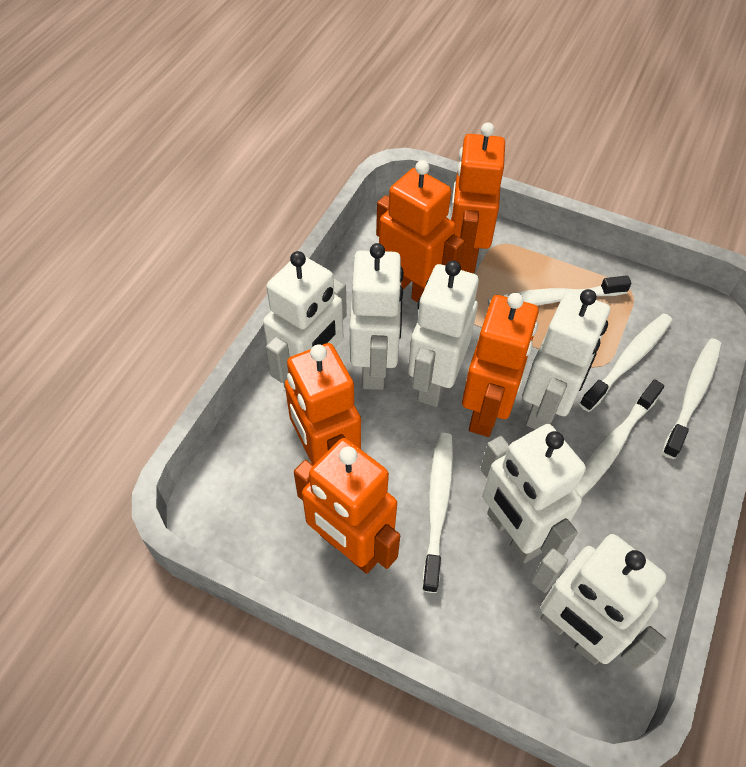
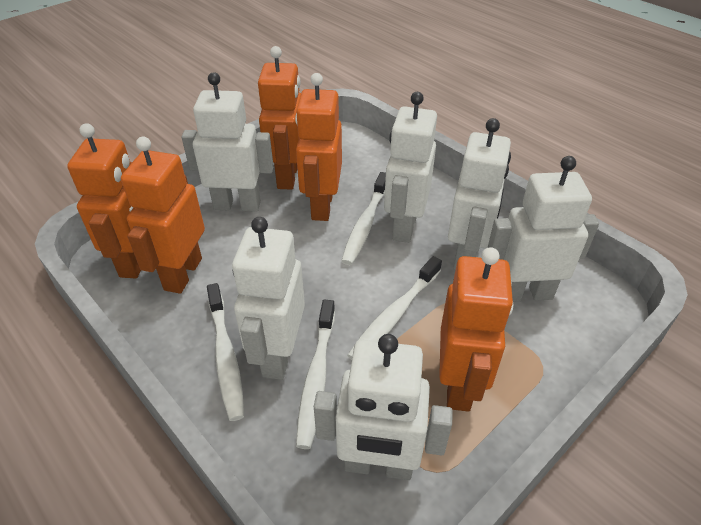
white toothbrush: [422,433,453,593] [488,276,632,306] [575,379,664,498] [579,313,673,412] [662,338,722,459] = 5 -> [207,283,244,421] [296,300,335,449] [341,172,386,265] [347,256,442,360] = 4

